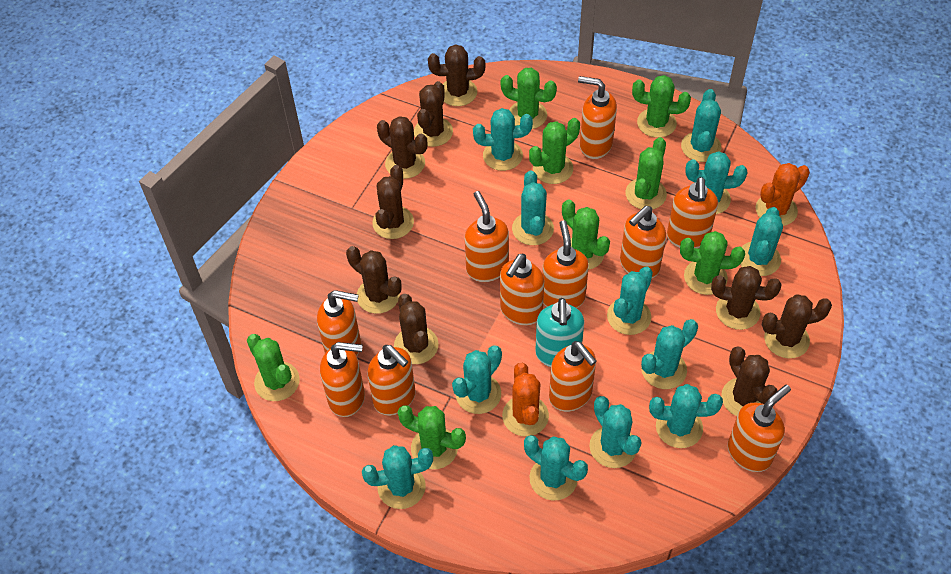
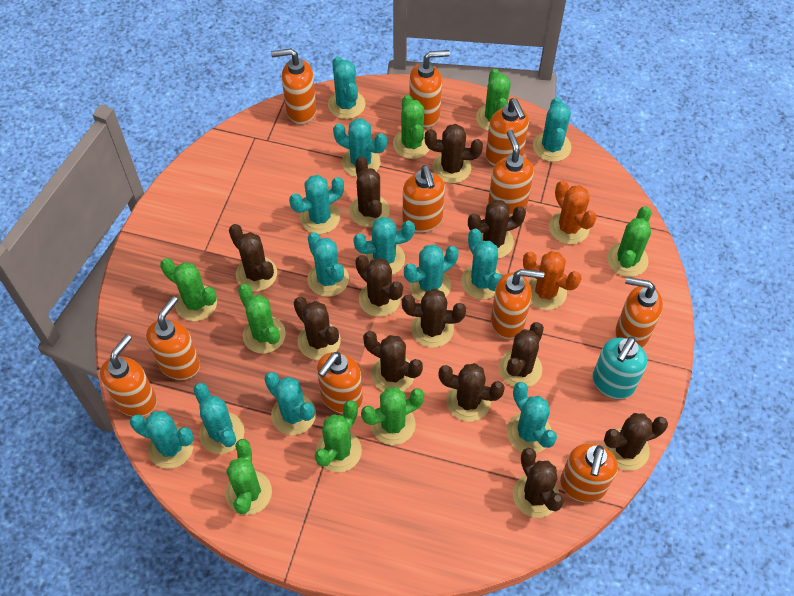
brown cactus: [346,246,401,314] [372,165,414,239] [377,116,427,179] [394,294,439,364] [414,81,453,147] [428,44,485,106] [711,266,781,330] [721,347,778,416] [762,294,832,358] = 9 -> [229,224,277,292] [294,297,341,360] [350,157,390,227] [355,255,403,317] [363,331,423,392] [402,289,466,348] [425,124,483,183] [438,363,505,422] [468,200,526,258] [499,322,544,387] [513,448,564,518] [604,413,668,471] = 12

